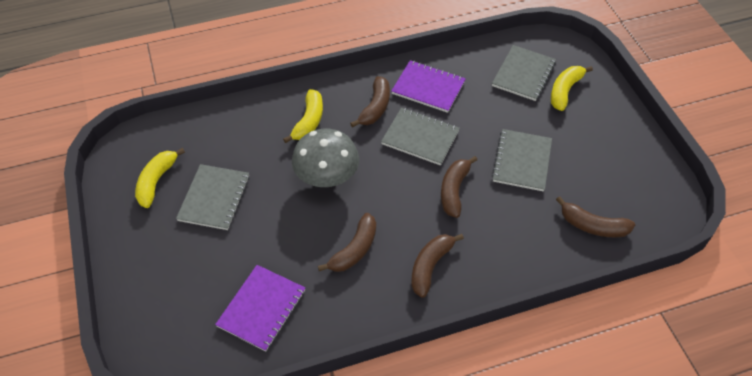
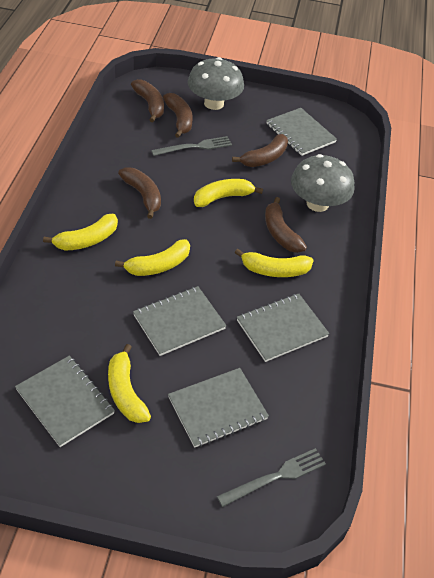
grey fork: none = 0 -> [151,136,232,156] [217,448,326,507] = 2
grey mushroom: [292,129,359,187] = 1 -> [188,57,244,110] [291,154,355,212] = 2
grey notebook: [176,164,250,230] [381,108,460,165] [492,45,556,101] [492,129,552,191] = 4 -> [15,356,115,447] [133,286,227,356] [168,368,269,448] [237,294,330,362] [266,108,337,156] = 5
purple notebook: [215,265,305,351] [391,60,466,113] = 2 -> none = 0
yellow banana: [135,148,185,208] [283,89,323,143] [551,66,593,111] = 3 -> [43,214,118,251] [108,344,151,423] [115,239,190,276] [194,179,263,207] [234,249,314,277] = 5

